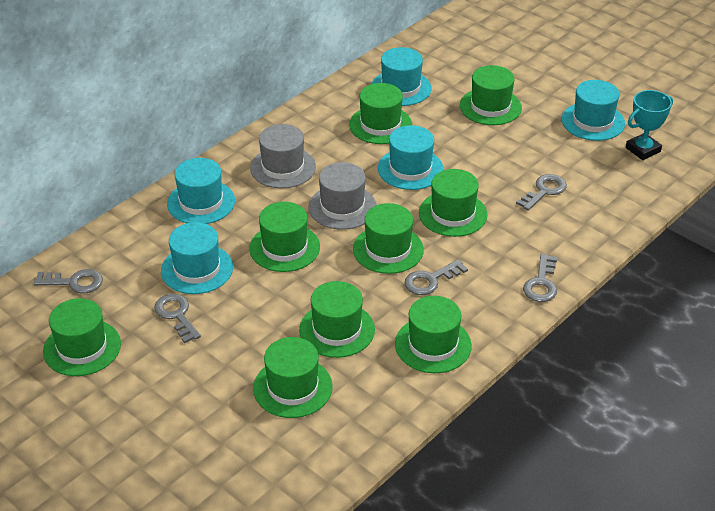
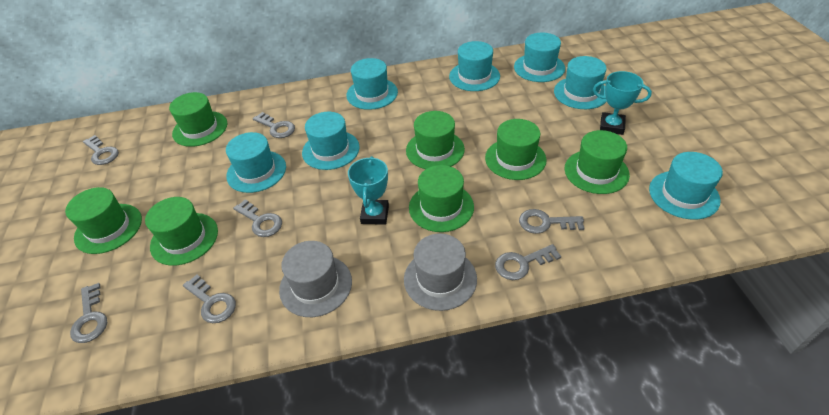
green hat: [43,298,121,376] [249,202,320,272] [253,337,333,418] [299,281,375,358] [349,83,412,144] [353,203,424,274] [395,296,472,373] [419,169,488,237] [460,65,522,125] = 9 -> [65,187,142,254] [145,197,218,266] [169,92,227,147] [406,111,465,169] [409,165,474,232] [485,119,546,180] [564,130,630,194] = 7
grey key: [34,269,103,293] [154,294,201,343] [404,259,468,295] [516,174,567,211] [523,254,557,302] = 5 -> [70,283,107,343] [83,135,119,165] [183,275,236,323] [233,199,282,237] [253,112,295,138] [495,244,561,280] [519,209,584,234] = 7
turquoise hat: [161,222,233,294] [167,158,235,224] [372,47,432,106] [378,125,444,190] [562,80,625,141] = 5 -> [226,132,286,193] [302,112,359,170] [346,58,398,110] [449,41,500,91] [514,33,565,82] [554,56,607,109] [649,152,723,220] = 7
turquoise trophy: [626,90,673,160] = 1 -> [348,156,389,225] [593,71,652,135] = 2

